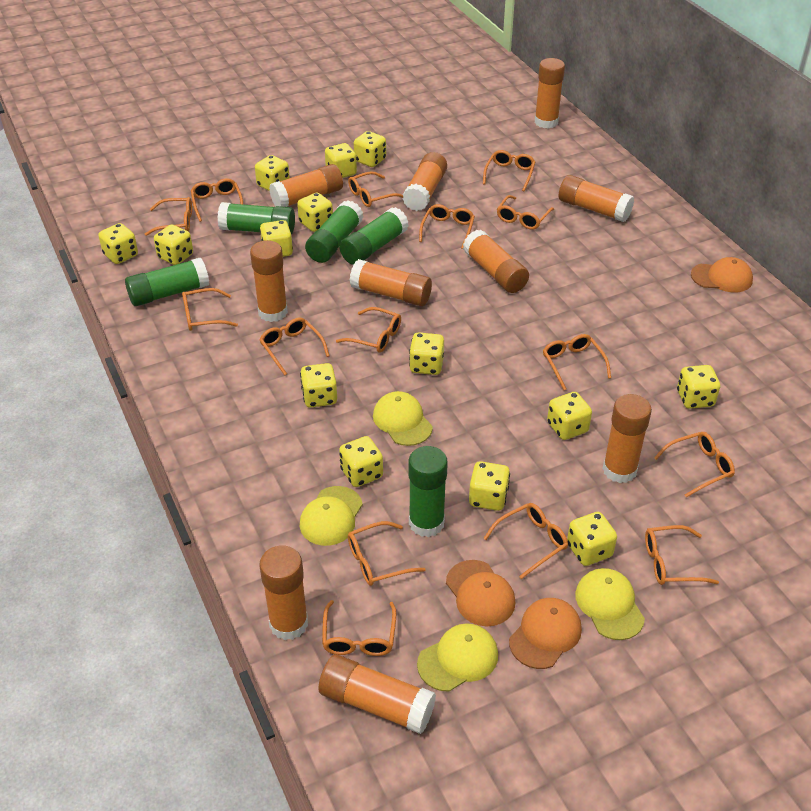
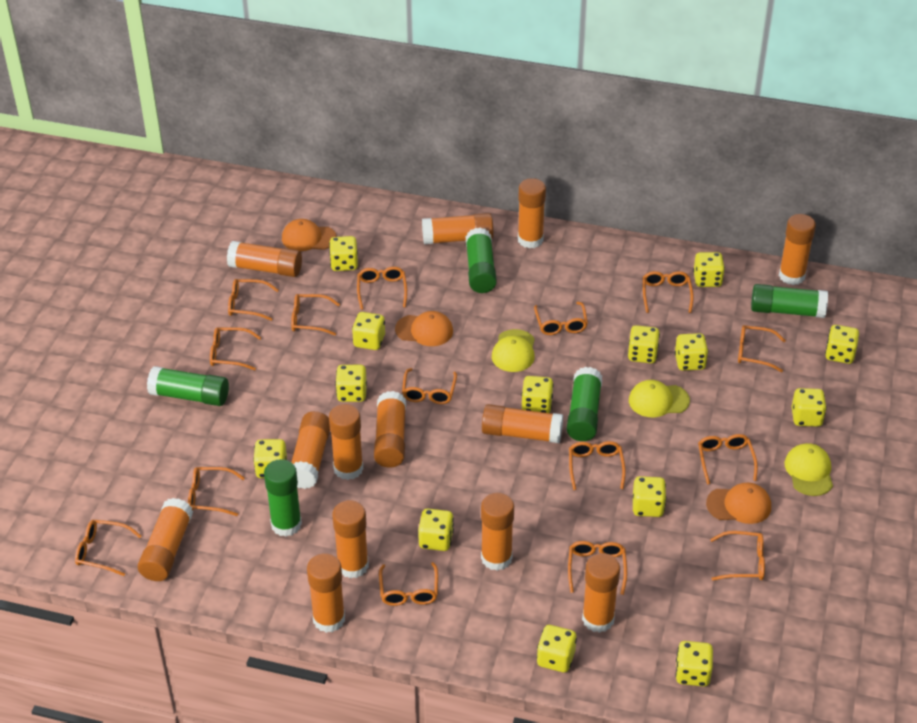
orange glue stick: [250,240,288,322] [259,546,308,640] [269,164,343,207] [318,654,436,734] [350,259,432,306] [403,152,447,211] [463,230,529,293] [535,58,565,129] [559,175,634,222] [602,394,652,483] = 10 -> [138,498,193,581] [227,241,302,277] [291,411,330,489] [307,553,345,633] [329,404,363,480] [332,500,369,578] [374,391,406,467] [422,213,494,244] [481,493,514,571] [482,404,563,443] [518,178,546,248] [582,553,620,633] [779,214,816,285] = 13
yellow cap: [300,486,363,546] [373,391,433,446] [417,623,498,692] [575,568,645,640] = 4 -> [492,329,535,372] [629,380,690,417] [784,443,833,496] = 3

